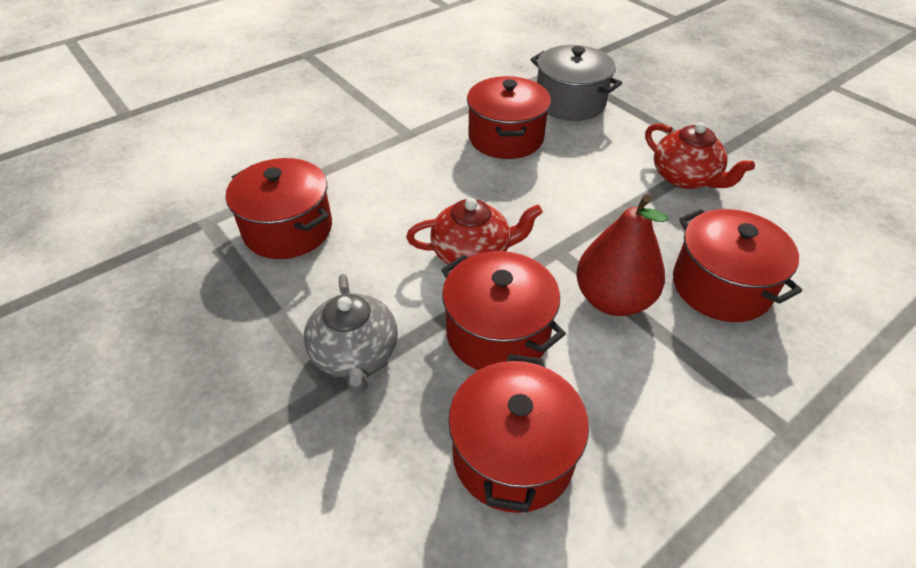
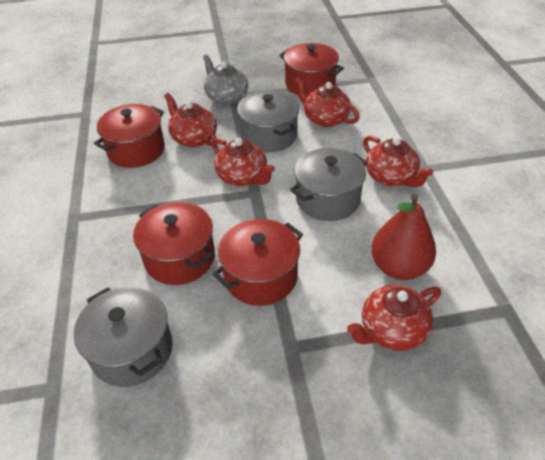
grey pot: [531,45,622,121] = 1 -> [74,287,173,387] [237,90,299,152] [290,148,368,221] = 3
red pot: [226,158,332,259] [441,251,566,370] [448,354,589,513] [467,76,551,159] [673,209,802,322] = 5 -> [94,104,165,168] [133,202,215,285] [213,219,303,306] [279,43,344,95] = 4
red teapot: [406,198,543,264] [645,122,755,189] = 2 -> [164,93,217,147] [212,138,275,186] [294,77,360,127] [347,285,441,351] [363,136,433,187] = 5

